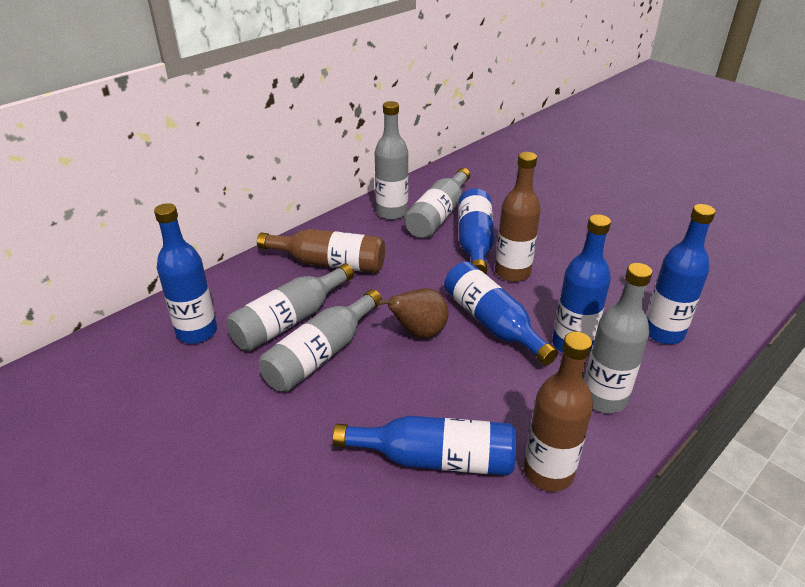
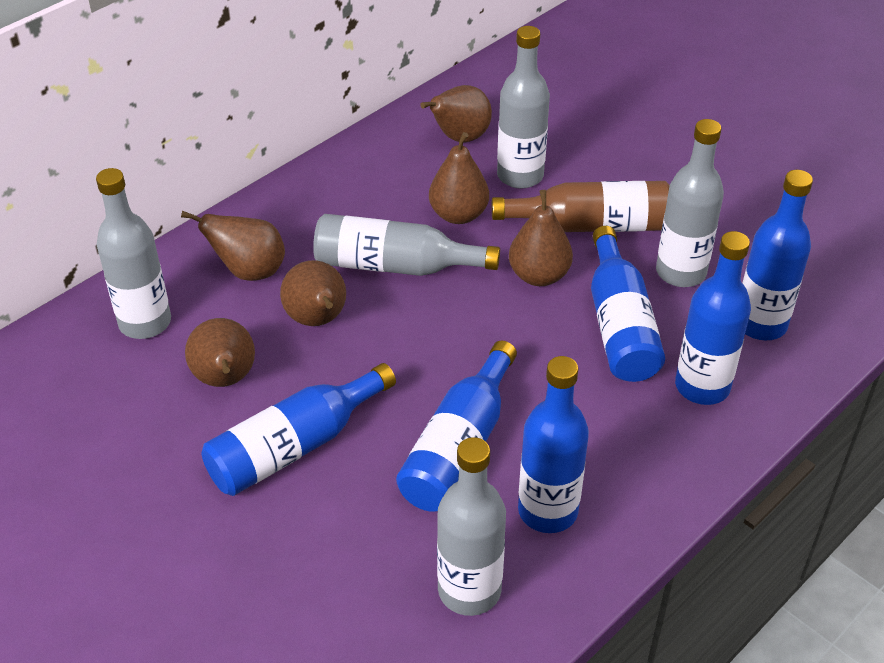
brown bottle: [257,229,385,273] [495,152,541,282] [524,332,593,492] = 3 -> [492,181,670,232] = 1
brown pear: [377,288,449,339] = 1 -> [181,211,285,281] [185,318,255,387] [280,260,346,326] [420,85,492,142] [429,132,489,224] [509,190,573,286] = 6

